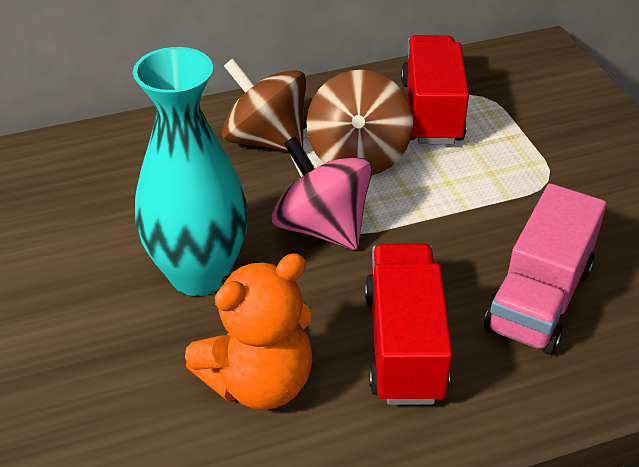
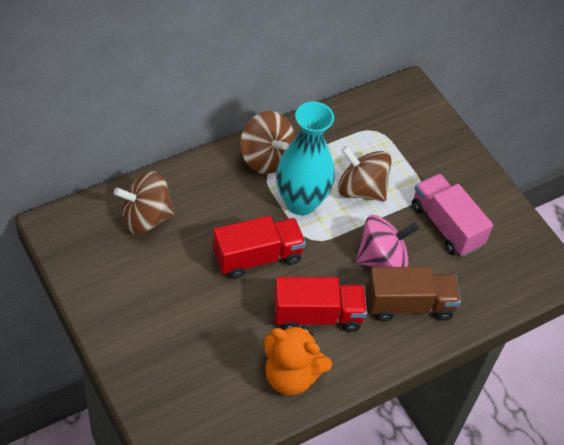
brown spinning top: [222,59,306,152] [306,70,413,176] = 2 -> [114,171,175,234] [240,111,295,174] [338,146,392,201] = 3
brown truck: none = 0 -> [367,267,461,321] = 1

